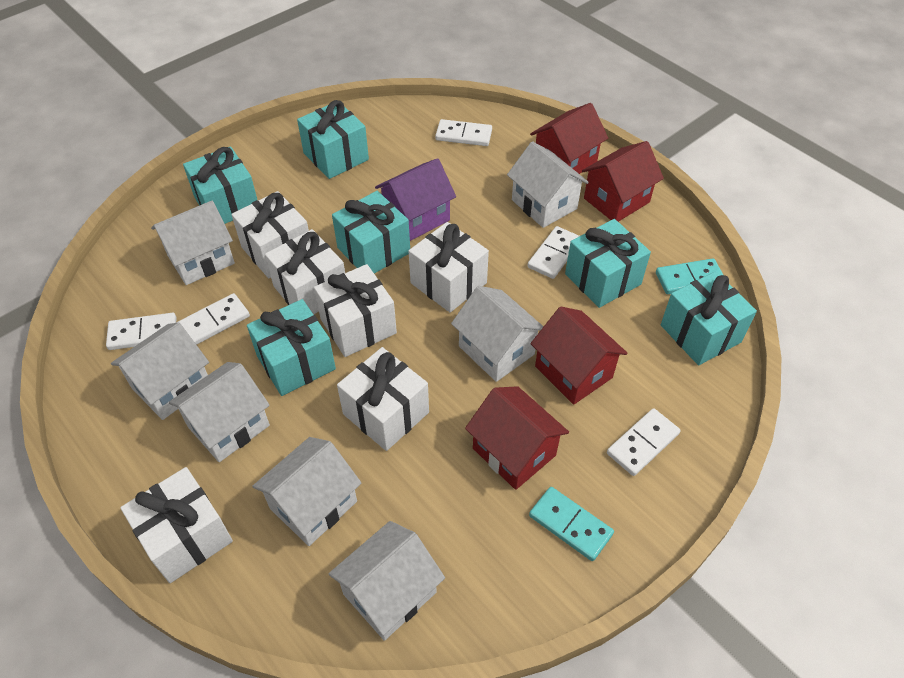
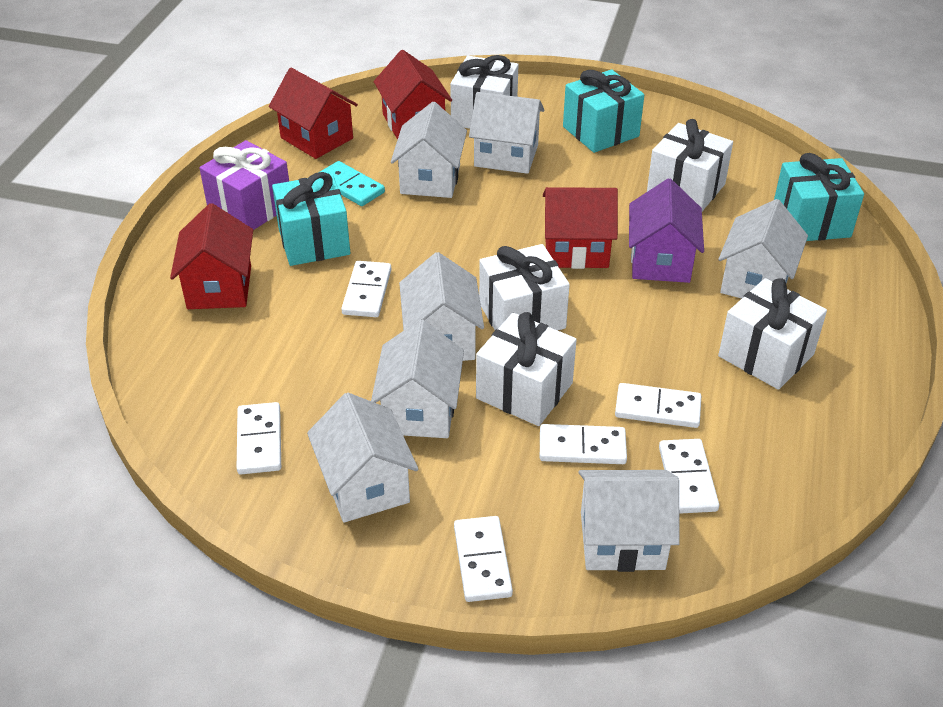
purple gift: none = 0 -> [199,140,289,230] = 1
turquoise domino: [529,487,614,561] [656,258,723,294] = 2 -> [318,161,385,206] = 1
turquoise gift: [183,146,257,224] [247,299,336,396] [297,100,369,179] [332,191,410,274] [565,219,651,308] [661,271,757,365] = 6 -> [272,172,350,266] [563,69,644,153] [774,153,864,241] = 3
white domino: [106,313,176,350] [177,293,250,345] [435,119,492,146] [527,226,579,279] [607,408,680,476] = 5 -> [237,402,281,474] [341,261,391,317] [454,516,513,602] [540,424,627,464] [615,383,701,428] [659,439,719,514] = 6
white gift: [120,467,233,583] [231,191,309,278] [265,229,345,315] [314,264,397,357] [337,347,429,451] [409,222,489,313] = 6 -> [450,55,518,129] [476,312,577,426] [479,244,570,330] [647,119,733,211] [718,278,827,390] = 5

